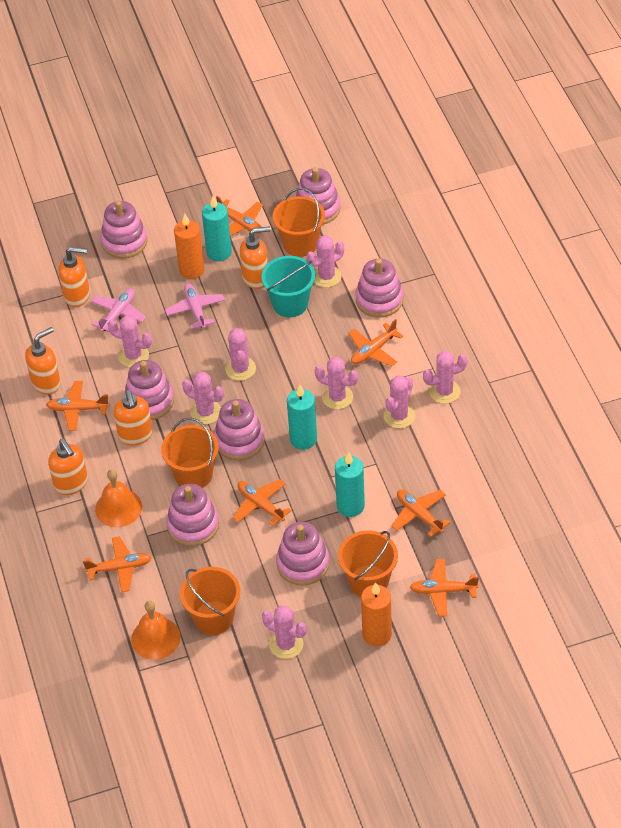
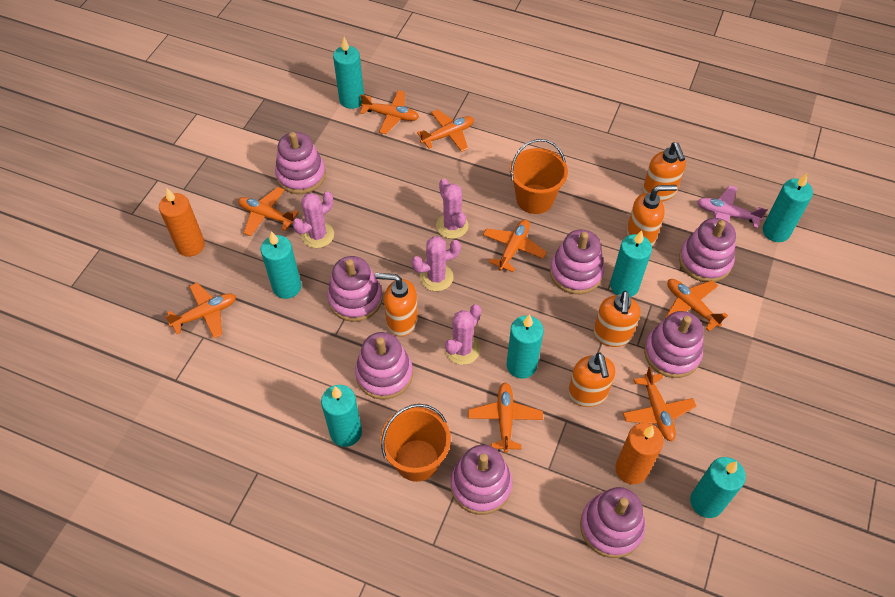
orange bell: [95,469,142,527] [131,601,181,660] = 2 -> none = 0
orange bucket: [161,418,219,488] [180,567,240,635] [272,188,325,257] [338,530,398,597] = 4 -> [380,404,451,482] [510,139,568,214] = 2
orange plane: [46,381,110,431] [83,536,152,592] [216,196,263,236] [233,479,291,526] [348,319,403,366] [391,490,451,537] [410,559,479,616] = 7 -> [165,283,236,338] [238,187,299,236] [360,90,419,134] [417,109,474,152] [468,382,543,453] [483,220,547,272] [623,367,696,441] [665,279,728,331] = 8
pink cactus: [108,315,152,367] [182,372,224,424] [225,328,256,381] [262,605,307,659] [306,235,344,287] [315,357,358,409] [384,375,415,428] [423,351,468,404] = 8 -> [293,191,334,248] [412,236,461,291] [436,179,469,239] [445,304,481,365] = 4
pink plane: [91,288,146,332] [165,283,225,329] = 2 -> [697,185,767,228] = 1
pink stacking toy: [100,200,148,259] [124,360,174,420] [166,484,219,546] [214,399,265,460] [276,522,329,586] [296,167,340,225] [355,259,403,318] = 7 -> [275,132,326,194] [327,256,382,322] [355,332,413,400] [451,445,512,515] [550,229,604,294] [580,487,645,558] [644,311,703,378] [679,218,736,282] = 8
turquoise bucket: [261,256,315,317] = 1 -> none = 0
turquoise candle: [202,196,232,261] [287,384,317,450] [335,452,365,517] = 3 -> [261,231,301,299] [321,385,362,447] [333,37,364,109] [507,314,544,378] [610,230,652,297] [690,457,746,518] [763,173,813,242] = 7

